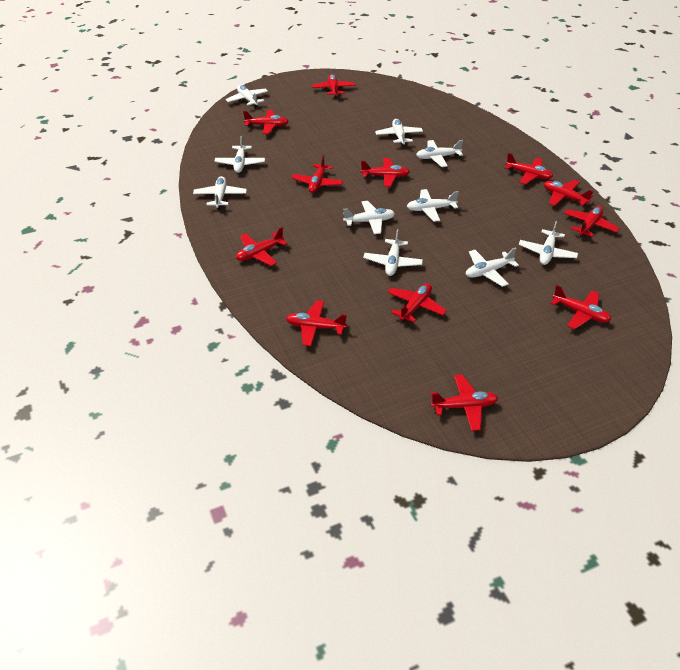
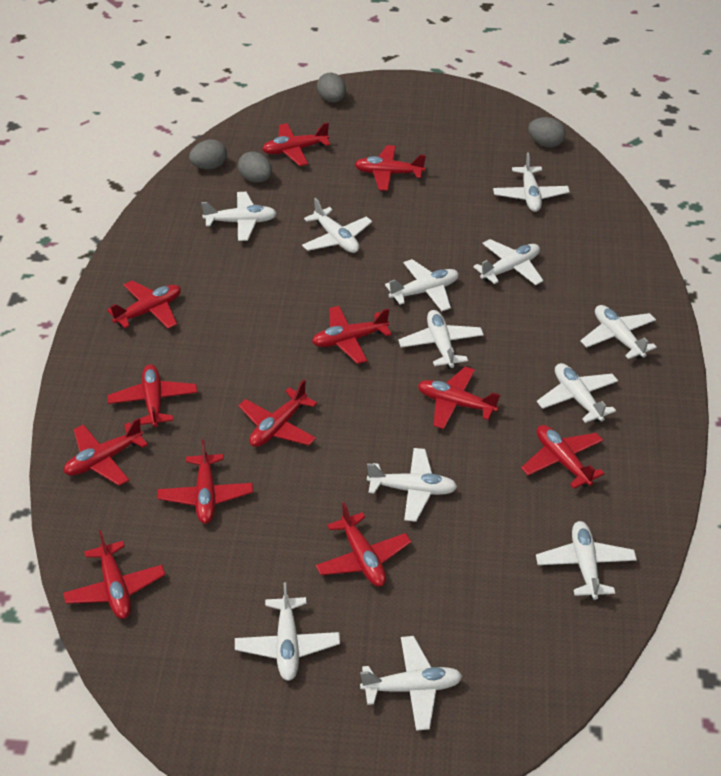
grey egg: none = 0 -> [189,139,227,169] [238,151,272,182] [317,73,346,102] [528,117,566,148] = 4
white plane: [193,176,247,209] [214,136,265,173] [226,85,268,108] [343,201,395,234] [363,229,423,276] [375,119,423,146] [407,189,459,222] [416,140,463,167] [466,247,519,287] [519,221,578,265] = 10 -> [201,192,277,241] [235,582,340,681] [302,198,372,253] [360,636,462,731] [367,448,457,522] [385,259,459,311] [398,310,484,369] [473,239,543,285] [493,152,570,212] [536,521,637,600] [537,363,618,423] [580,305,657,359] = 12

